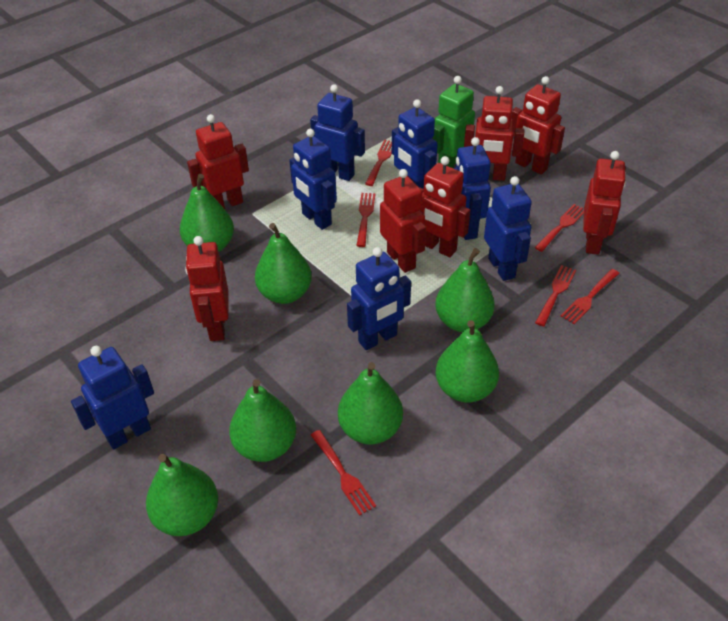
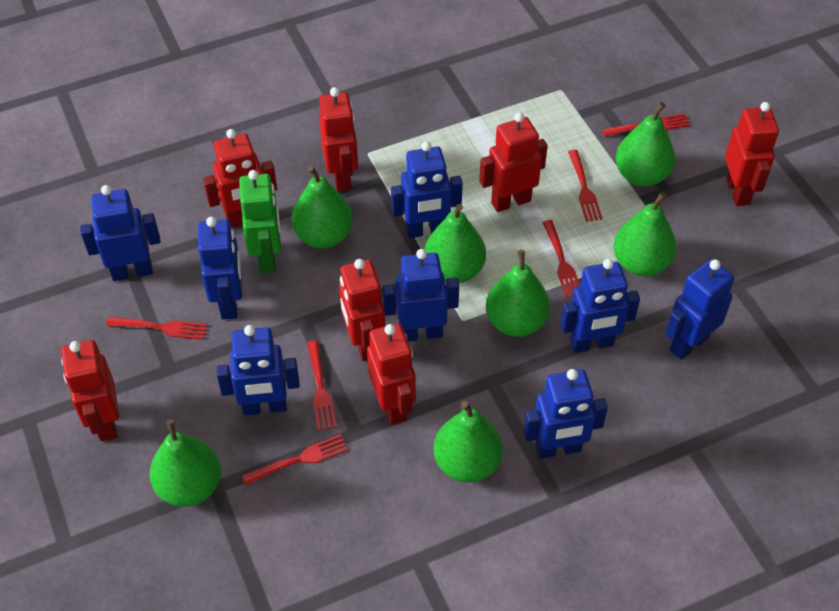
blue robot: [71,346,154,449] [289,129,337,230] [310,84,365,181] [347,247,411,350] [392,99,438,189] [454,137,491,240] [484,176,532,281] = 7 -> [80,185,161,281] [198,217,242,319] [216,325,300,415] [383,249,459,341] [391,141,463,238] [524,369,608,459] [560,259,640,353] [665,259,734,360] = 8

